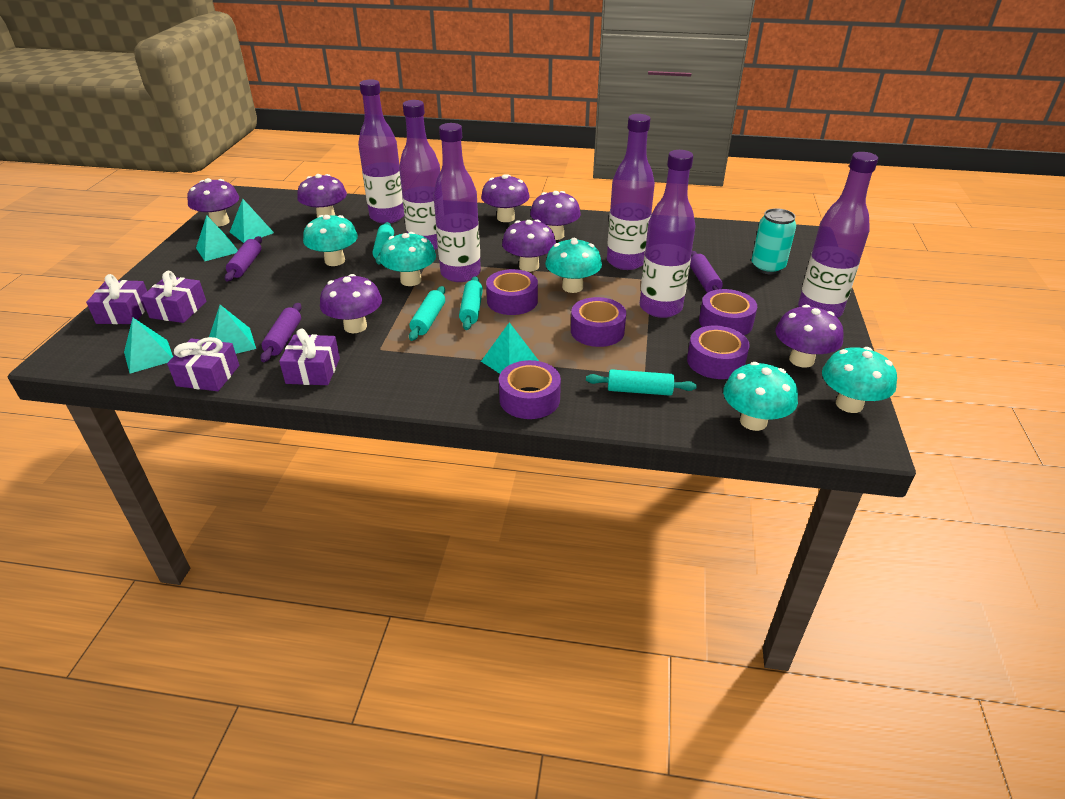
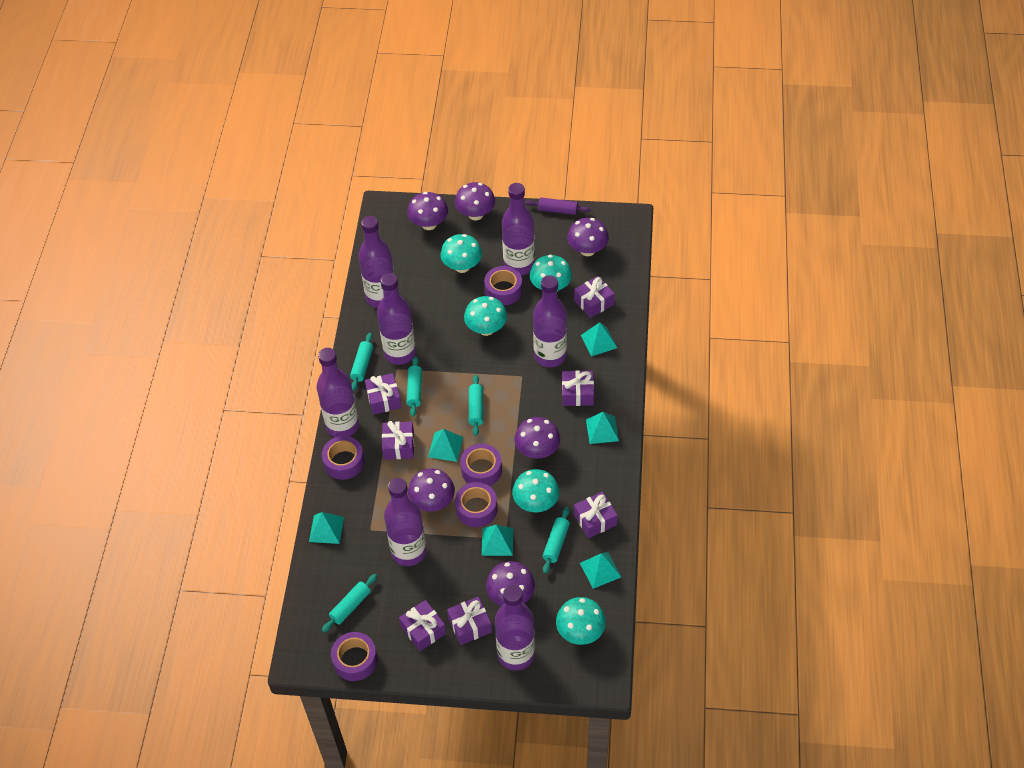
purple bottle: [358,79,404,224] [399,100,440,250] [433,123,481,282] [607,114,655,270] [640,150,696,318] [798,152,878,318] = 6 -> [317,348,359,437] [359,216,394,308] [377,273,416,365] [384,478,427,566] [495,585,535,670] [502,183,535,276] [533,275,567,368] = 7
purple gift: [86,274,147,324] [141,271,207,323] [167,337,239,391] [279,329,340,385] = 4 -> [365,373,402,415] [382,421,414,460] [399,600,446,651] [447,597,492,645] [562,370,594,406] [574,276,615,318] [574,492,618,538] = 7
purple mushroom: [187,178,239,226] [297,174,347,218] [320,274,382,333] [481,174,530,222] [502,220,556,272] [530,191,581,240] [776,305,844,368] = 7 -> [407,192,448,230] [408,468,455,512] [455,182,495,220] [486,561,535,606] [514,417,560,458] [567,218,609,256] = 6
purple rolling pin: [225,236,262,281] [260,303,302,362] [690,251,723,293] = 3 -> [526,198,591,215] = 1
turquoise can: [752,208,796,274] = 1 -> none = 0
turquoise pyramid: [124,318,173,373] [196,215,238,261] [209,305,256,354] [230,199,274,243] [481,322,539,374] = 5 -> [309,512,344,544] [428,429,463,462] [482,525,513,556] [580,552,621,589] [581,322,617,356] [586,412,619,444] = 6
turquoise rolling pin: [372,222,394,264] [409,286,445,341] [459,276,483,330] [586,369,697,396] = 4 -> [322,574,377,632] [350,333,373,391] [406,356,422,417] [469,375,483,436] [543,507,570,574] = 5

